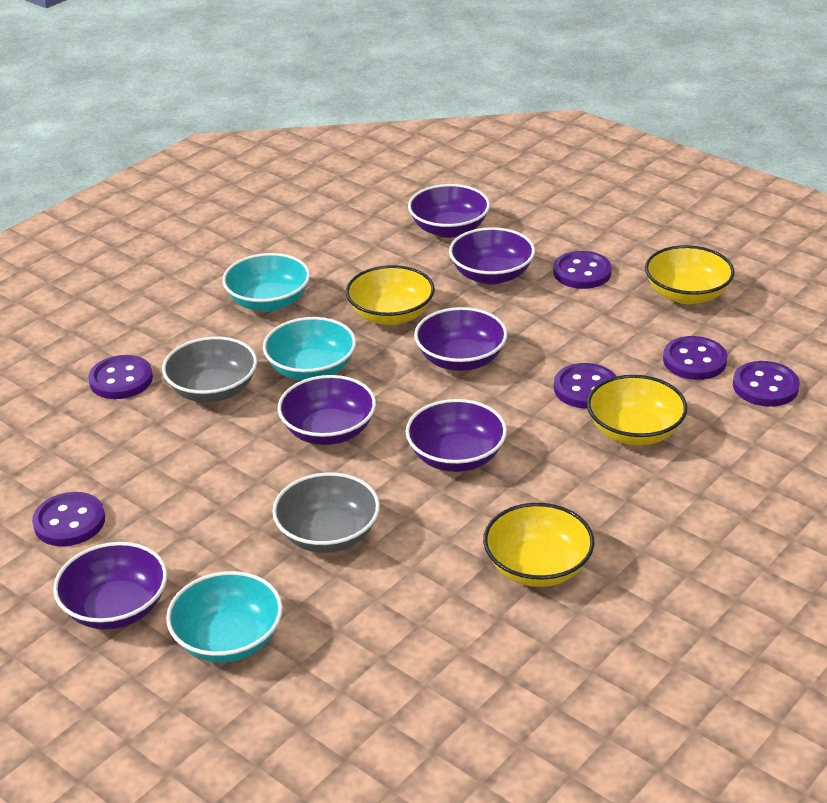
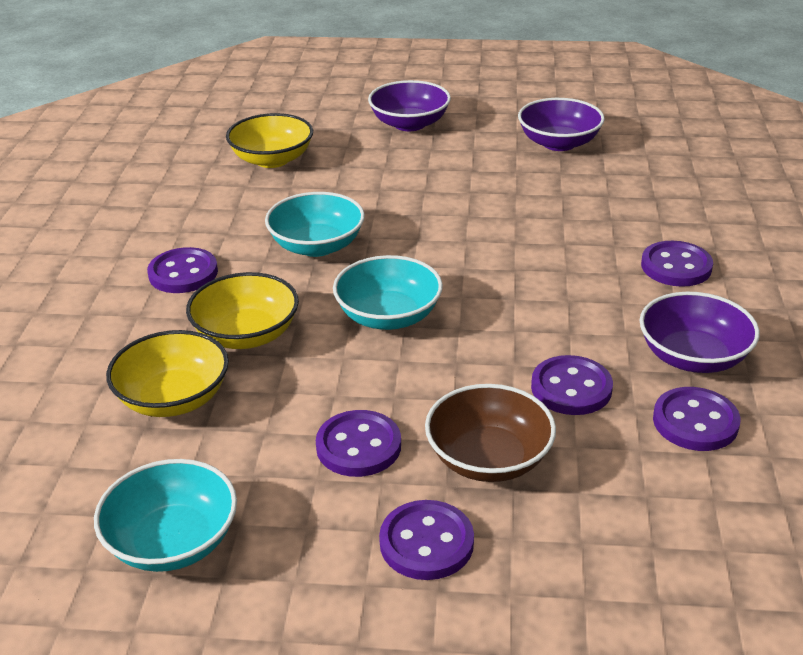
brown bowl: none = 0 -> [425,384,556,482] = 1
grey bowl: [162,337,257,402] [272,472,380,553] = 2 -> none = 0
purple bowl: [53,542,167,630] [278,375,376,445] [406,399,507,472] [408,184,490,238] [414,307,507,371] [449,227,535,285] = 6 -> [368,80,451,131] [518,98,605,151] [640,292,760,373] = 3
yellow bowl: [346,265,435,325] [483,503,594,587] [587,375,687,445] [645,245,734,304] = 4 -> [106,330,229,417] [186,272,299,349] [226,113,313,168] = 3

